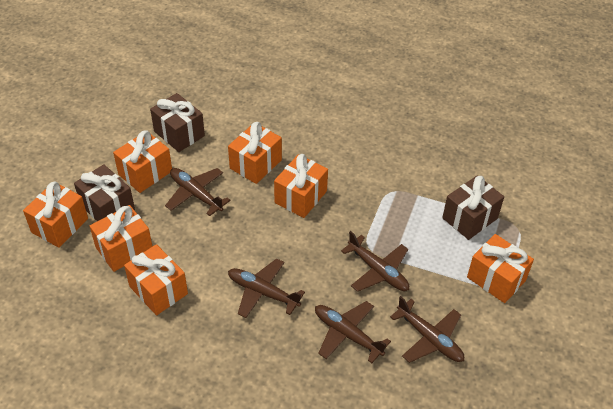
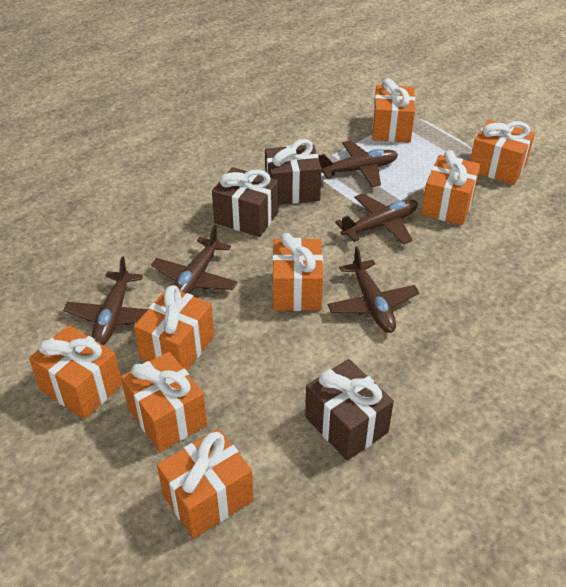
orange gift: [23,181,88,248] [90,205,153,272] [113,130,172,193] [124,244,188,315] [228,122,282,184] [274,154,328,218] [467,234,534,303] = 7 -> [29,325,122,419] [121,352,207,452] [134,285,214,371] [157,429,254,538] [272,233,323,311] [372,78,415,143] [421,150,481,225] [470,120,535,185] = 8

